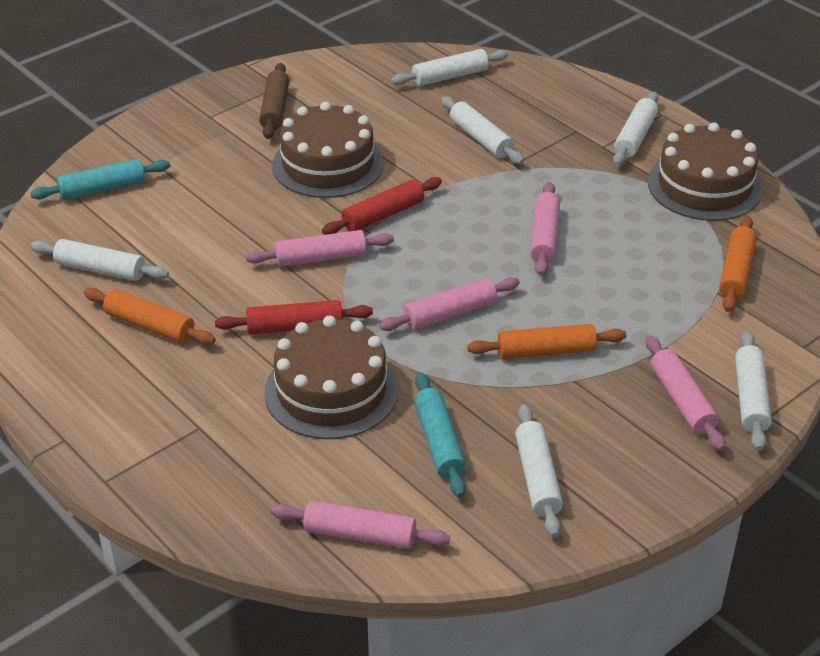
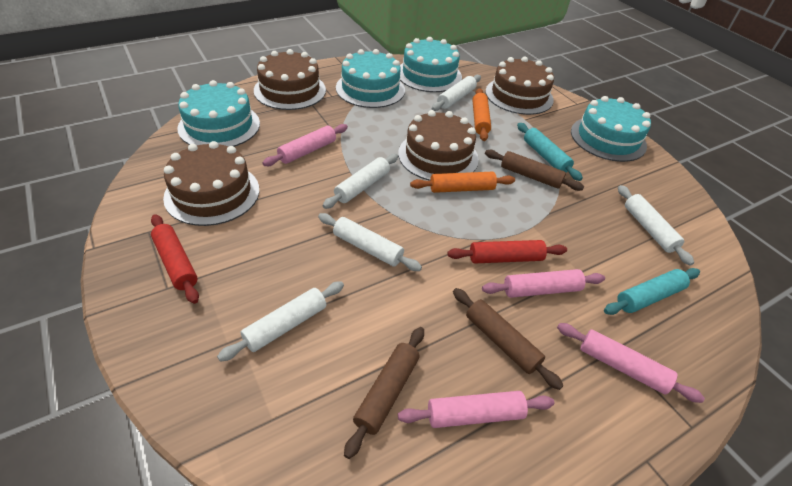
brown cake: [264,315,398,439] [272,102,384,198] [648,122,763,221] = 3 -> [163,141,259,226] [254,49,326,110] [398,110,479,181] [485,57,554,115] = 4
brown rolling pin: [259,63,289,139] = 1 -> [344,327,424,459] [453,288,563,390] [485,150,584,191] = 3
orange rolling pin: [84,288,216,345] [467,324,626,359] [719,216,757,312] = 3 -> [410,172,515,193] [473,88,491,141] = 2
pink rolling pin: [246,230,394,267] [271,501,450,549] [379,277,520,331] [530,182,560,276] [646,335,725,451] = 5 -> [262,124,348,166] [398,391,554,428] [482,269,605,298] [557,323,705,403] = 4
turquoise cake: none = 0 -> [177,80,260,147] [336,49,405,108] [400,37,462,92] [571,96,651,162] = 4
white rolling pin: [30,239,169,281] [391,49,508,86] [441,96,524,164] [515,404,563,538] [613,92,658,166] [735,331,772,451] = 6 -> [217,281,344,362] [318,213,422,271] [323,154,398,209] [432,75,481,111] [618,185,694,266] = 5

